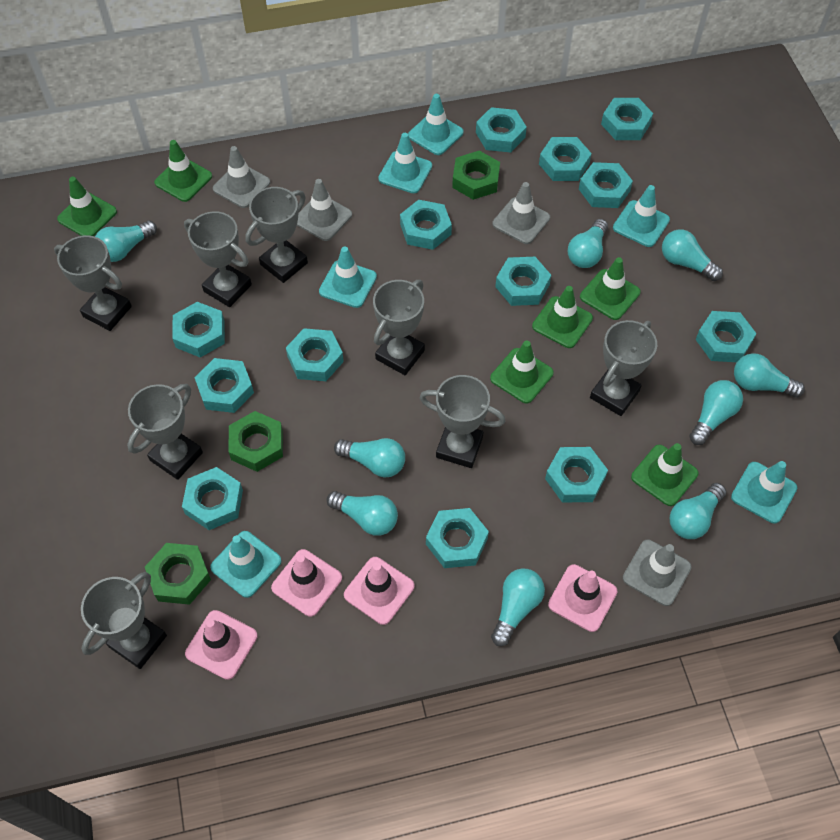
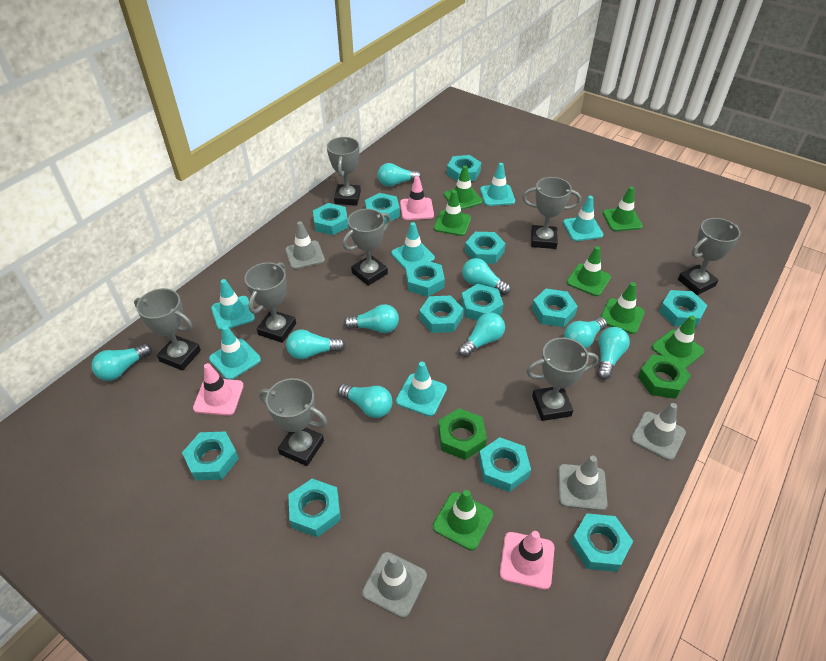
green nut: [145,543,211,605] [228,411,283,472] [452,151,500,200] = 3 -> [438,408,487,460] [638,354,691,399] = 2
green traffic cone: [57,177,117,236] [154,140,212,202] [490,341,554,403] [532,286,593,348] [580,257,641,320] [631,443,698,506] = 6 -> [433,490,493,551] [434,190,471,236] [444,165,483,210] [567,246,611,296] [601,282,645,334] [603,187,643,231] [652,316,704,368] = 7
pink traffic cone: [185,610,258,680] [271,549,342,617] [344,557,414,625] [548,564,618,632] = 4 -> [193,363,244,416] [400,176,434,220] [500,531,555,590] = 3

